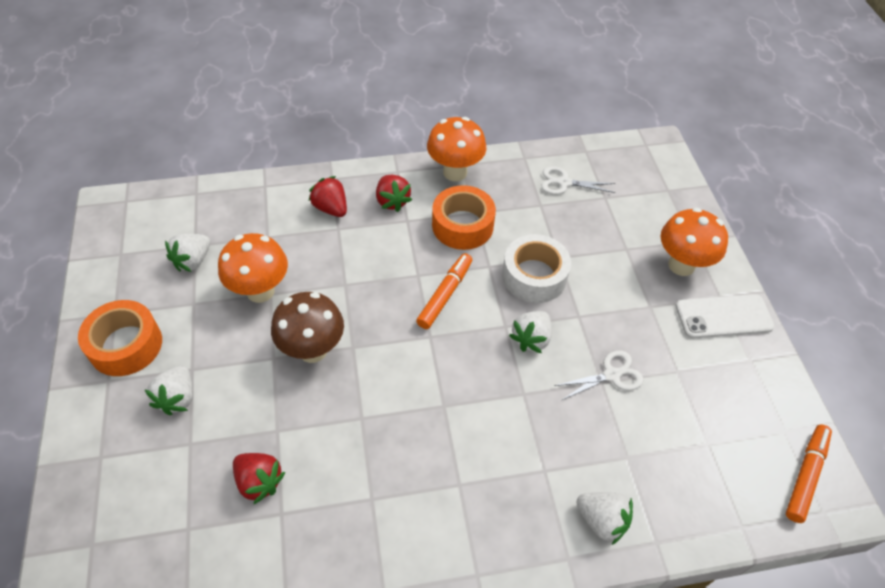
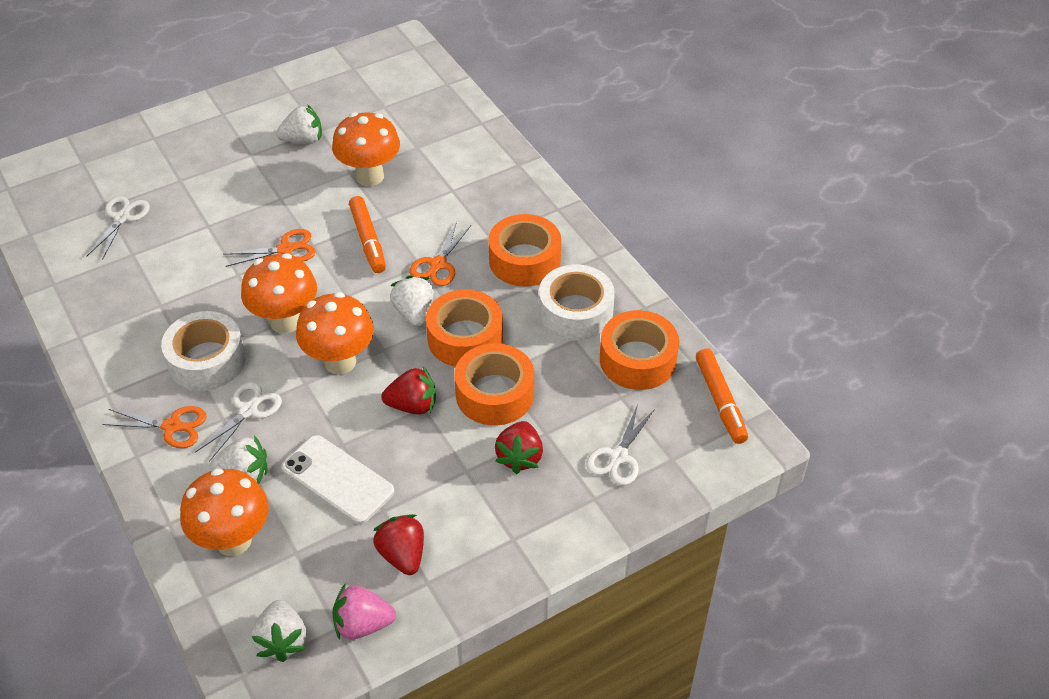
brown mushroom: [271,292,344,363] = 1 -> none = 0
orange mushroom: [218,233,288,303] [427,117,486,181] [661,207,728,276] = 3 -> [180,468,269,556] [241,253,317,333] [296,292,374,374] [332,113,400,186] = 4
orange scissors: none = 0 -> [102,406,207,448] [223,229,316,267] [409,222,471,286] = 3
orange tape: [78,300,162,376] [432,185,496,250] = 2 -> [426,289,503,367] [454,343,534,425] [488,214,561,287] [600,310,679,390] = 4
pink strawberry: none = 0 -> [332,583,396,640] = 1
white scissors: [541,166,616,195] [554,350,644,400] = 2 -> [86,196,150,260] [195,382,282,462] [586,404,655,485] = 3
white tape: [502,234,571,303] = 1 -> [161,311,246,391] [539,264,615,341] = 2

